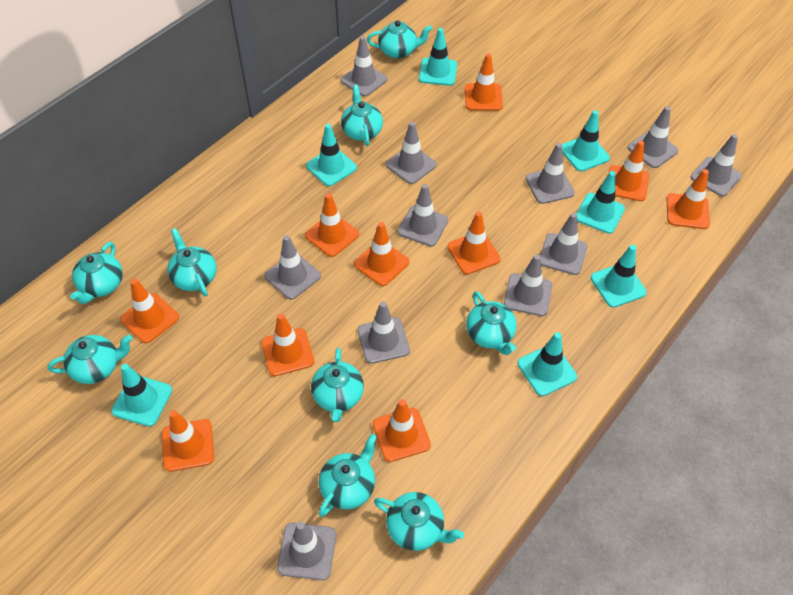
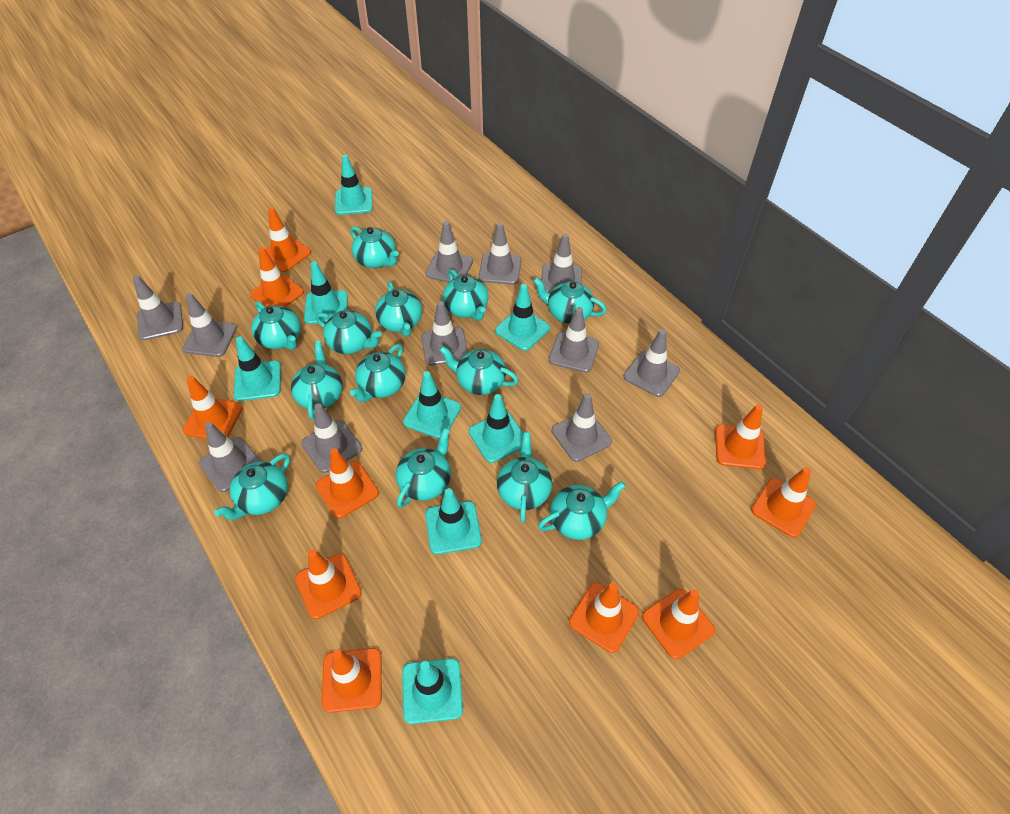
turquoise teapot: [48,335,132,384] [70,242,123,304] [167,228,217,297] [311,348,364,422] [319,434,377,517] [341,85,383,146] [367,20,432,59] [374,492,464,551] [466,291,517,355] = 9 -> [214,453,290,520] [251,301,301,350] [291,341,343,420] [316,310,382,354] [350,226,399,268] [350,344,405,402] [375,281,422,337] [396,428,451,508] [439,346,519,395] [442,269,489,321] [497,432,552,523] [533,277,607,324] [538,481,626,540] = 13
turquoise traffic cone: [111,364,172,427] [306,124,357,186] [419,28,457,86] [517,332,577,396] [562,110,610,171] [576,171,625,234] [591,245,647,308] = 7 -> [233,336,281,401] [304,262,348,324] [335,155,373,215] [402,658,463,724] [403,371,461,439] [425,488,482,555] [469,394,523,463] [495,284,550,351] = 8

